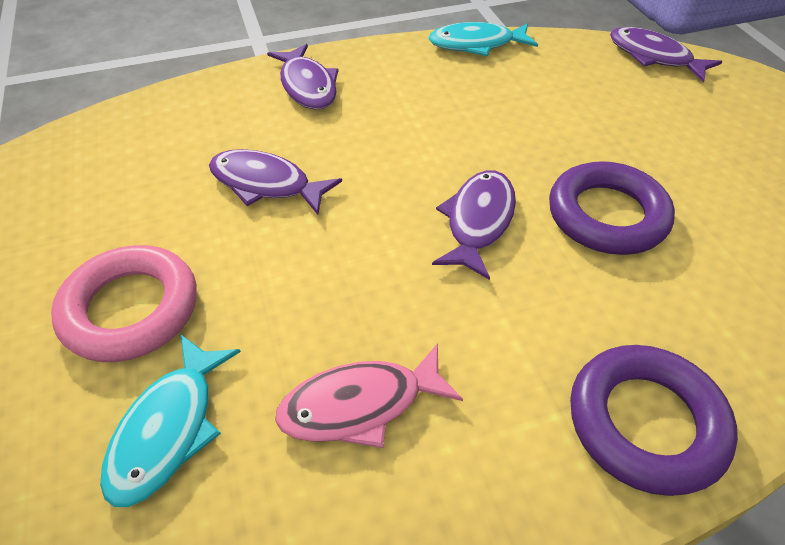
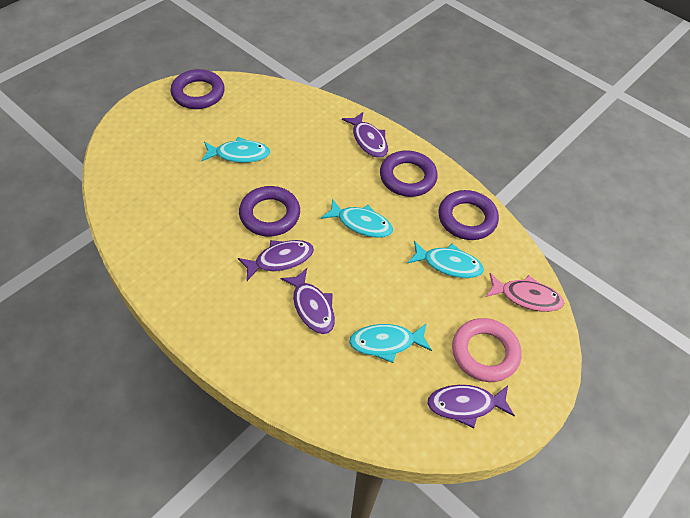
purple ring: [549,161,675,255] [570,345,738,496] = 2 -> [171,69,225,109] [239,186,300,236] [380,150,438,197] [438,190,499,240] = 4
turquoise fish: [100,335,241,507] [428,22,538,56] = 2 -> [201,137,270,163] [321,199,393,238] [349,323,432,363] [408,241,484,278] = 4

